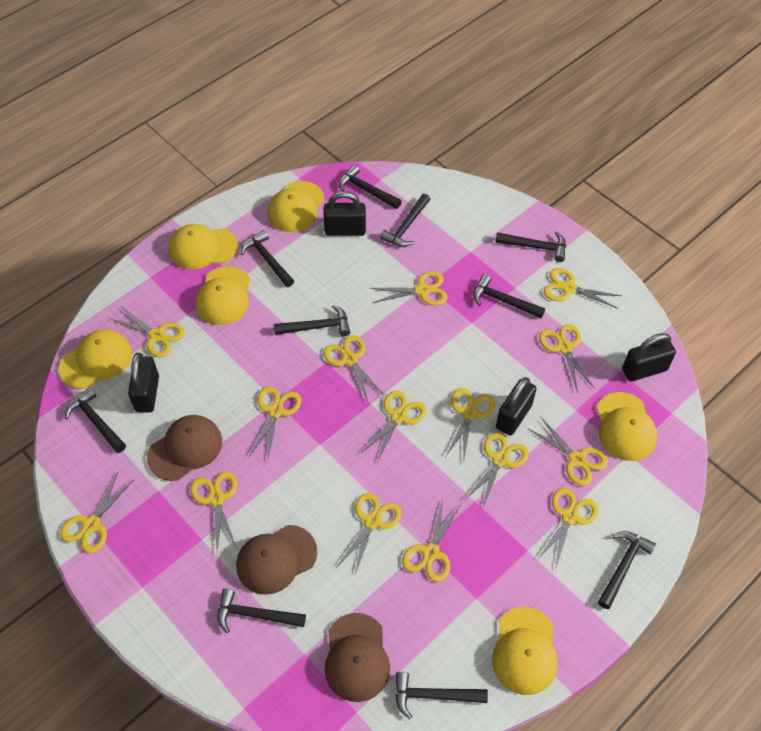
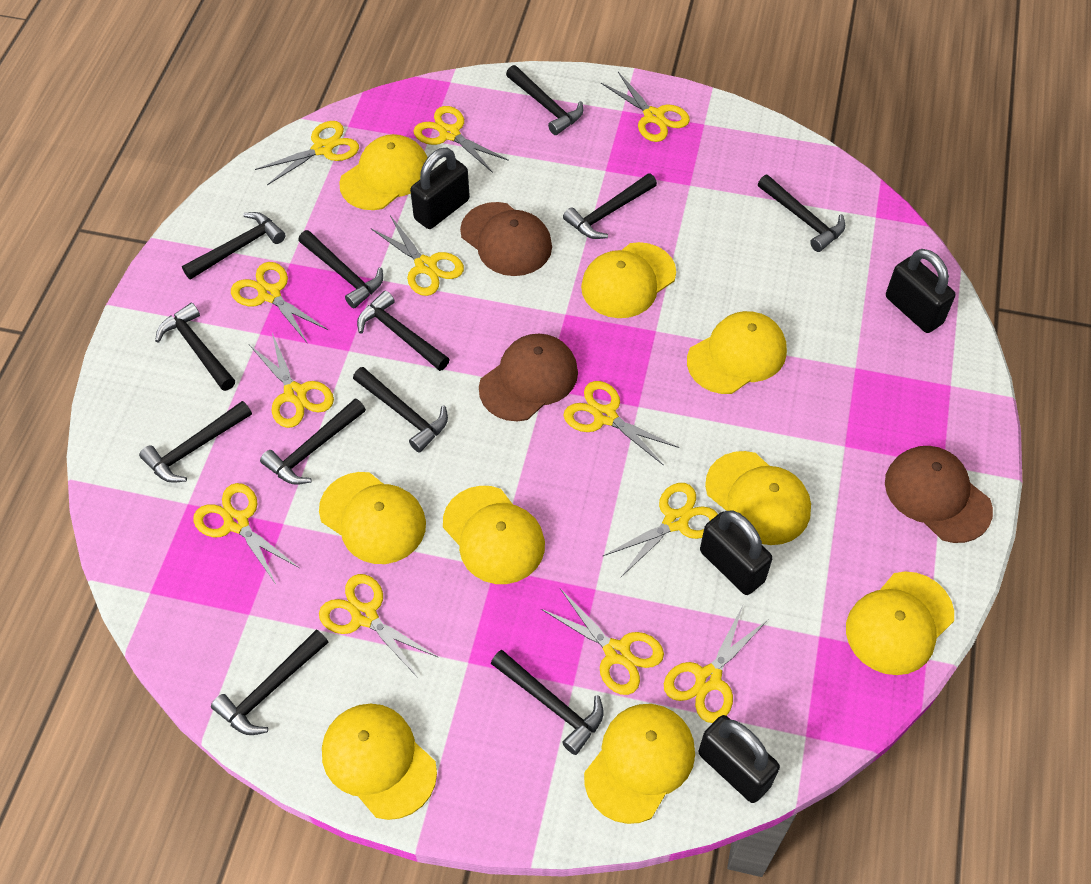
black hammer: [65,387,126,453] [217,589,306,633] [241,230,294,287] [274,305,350,336] [339,165,402,209] [380,194,430,247] [395,672,488,719] [473,274,545,318] [495,231,566,262] [598,531,656,609] = 10 -> [139,401,252,483] [155,303,235,391] [182,212,286,280] [211,629,328,735] [260,399,366,485] [298,230,383,308] [353,367,448,453] [357,291,450,371] [491,650,603,755] [506,65,583,135] [563,173,657,239] [758,175,845,252] = 12
yellow cap: [59,329,132,389] [169,224,238,269] [196,266,250,325] [267,181,324,232] [492,607,558,695] [596,392,657,461] = 6 -> [319,472,426,564] [322,704,437,820] [339,134,428,210] [443,486,545,584] [581,242,676,318] [584,704,695,824] [687,311,787,394] [705,451,811,545] [846,572,954,675] = 9
yellow scissors: [60,472,133,553] [109,306,185,357] [190,472,237,551] [250,386,301,458] [323,335,385,403] [337,493,402,577] [360,391,427,464] [370,272,448,305] [402,499,461,582] [445,388,495,459] [466,433,529,509] [528,416,608,486] [537,488,599,570] [539,324,595,393] [544,268,622,309] = 15 -> [193,483,299,584] [231,262,328,344] [250,333,334,428] [255,121,359,185] [319,574,439,678] [371,216,464,296] [413,106,509,173] [541,588,664,695] [564,381,679,466] [601,72,690,142] [602,483,718,577] [664,606,769,723] = 12

